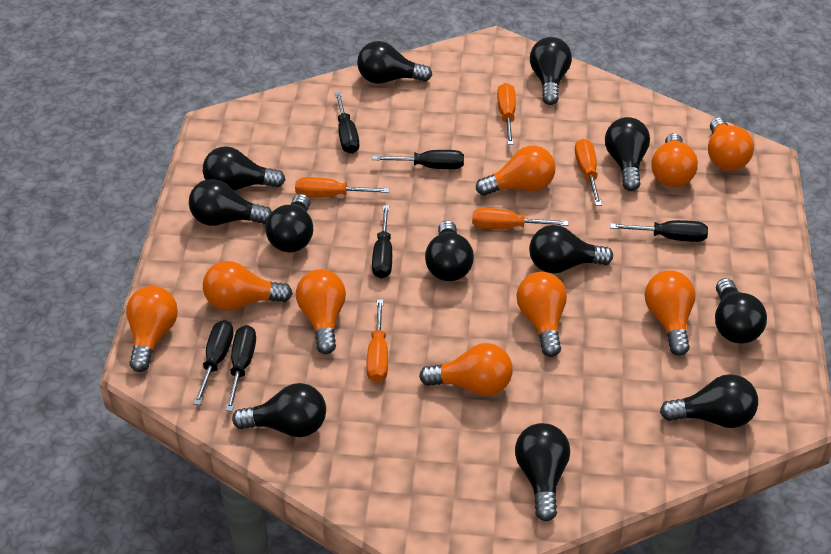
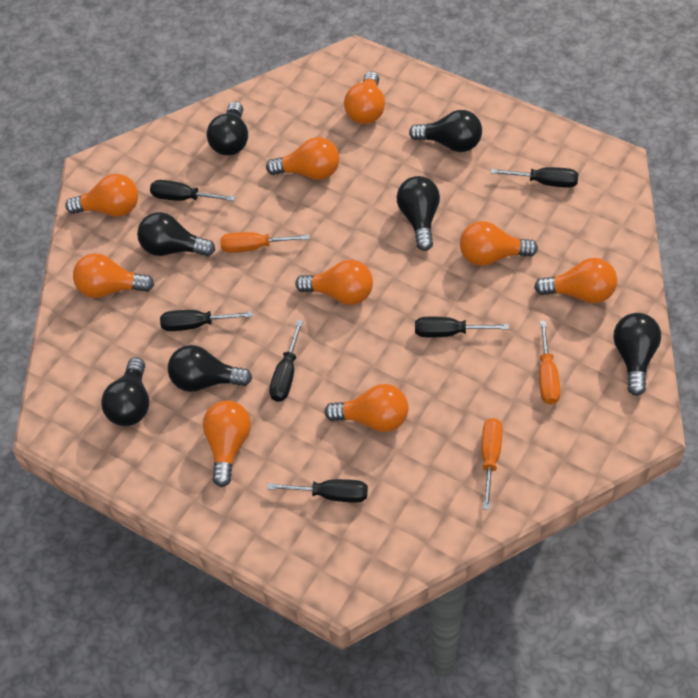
black light bulb: [189,179,272,226] [203,146,285,191] [232,383,326,437] [265,194,313,252] [357,41,432,84] [425,220,474,281] [515,423,570,521] [529,225,613,274] [530,37,572,105] [605,117,650,191] [660,374,758,428] [715,278,767,343] = 12 -> [101,357,149,426] [137,212,215,256] [168,345,252,392] [207,101,248,156] [396,176,440,251] [409,110,482,152] [613,313,661,396] = 7
orange screwdriver: [295,177,389,197] [366,299,388,383] [472,208,569,229] [497,83,516,145] [575,139,602,206] = 5 -> [220,232,310,253] [482,418,503,510] [539,321,561,404] = 3

